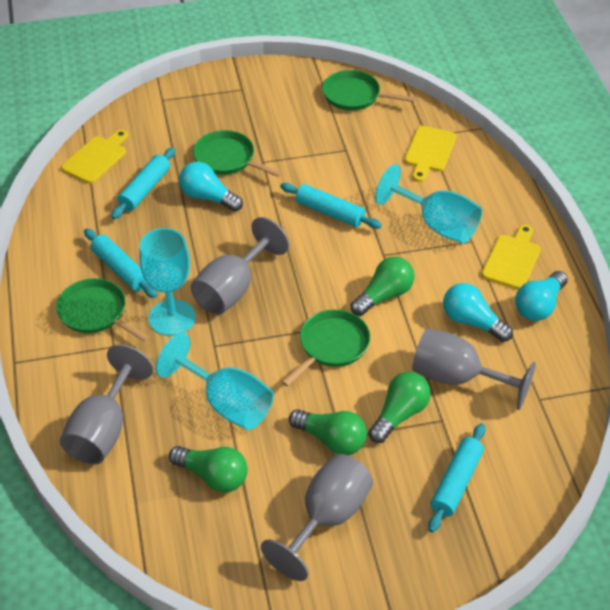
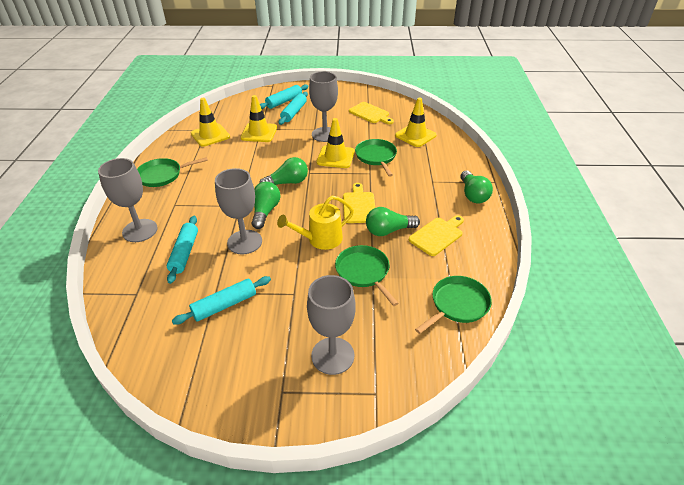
turquoise goblet: [139,228,196,336] [156,333,274,430] [375,164,482,244] = 3 -> none = 0
turquoise light bulb: [179,162,243,212] [443,283,513,342] [515,271,568,321] = 3 -> none = 0
yellow traffic cone: none = 0 -> [191,98,230,147] [240,95,277,142] [317,118,355,168] [395,98,437,147] = 4
yellow watering can: none = 0 -> [277,196,354,250] = 1

